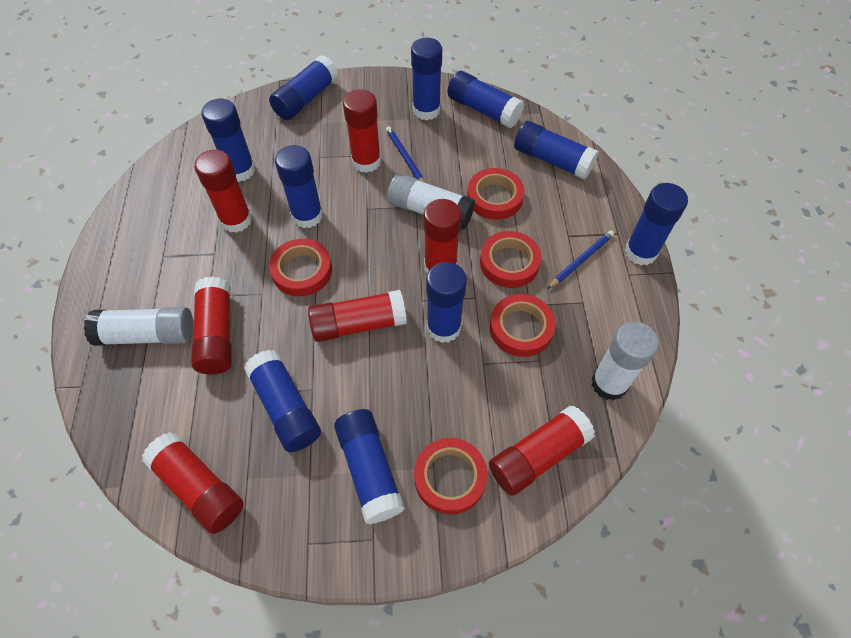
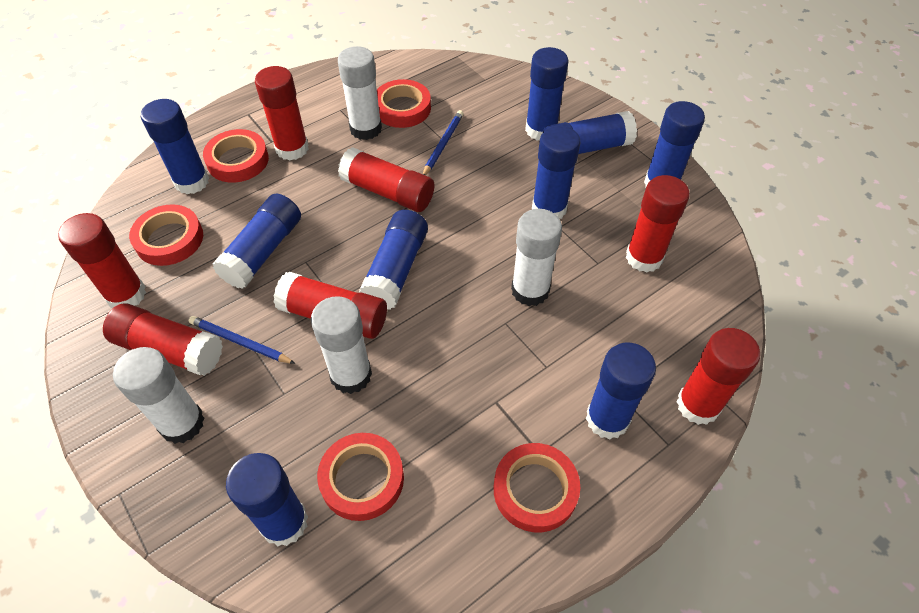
blue glue stick: [201,99,255,182] [244,350,321,452] [269,55,338,120] [275,145,323,228] [334,409,405,524] [411,38,442,120] [426,262,467,343] [447,71,524,128] [514,121,599,179] [625,183,688,265] = 10 -> [141,99,209,194] [213,194,301,289] [226,453,308,547] [359,210,428,310] [525,47,568,140] [532,126,580,219] [543,111,637,154] [586,343,656,440] [644,101,705,187] = 9
white glue stick: [84,307,194,346] [387,173,475,230] [591,322,659,401] = 3 -> [113,347,205,444] [311,296,372,394] [338,46,382,140] [511,209,562,306] = 4

